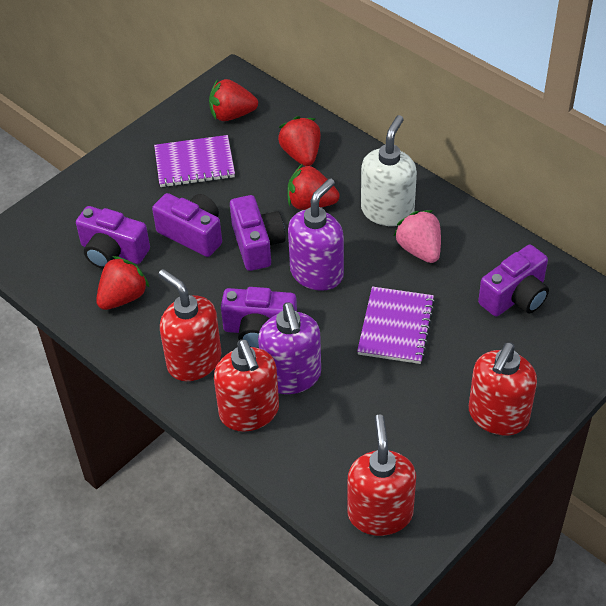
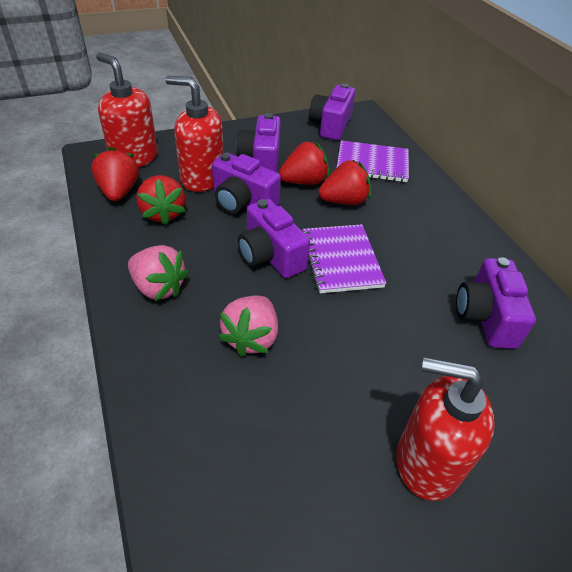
pink strawberry: [394,210,441,263] = 1 -> [128,245,189,301] [218,295,278,357] = 2
purple soap dispenser: [258,302,321,394] [288,178,344,291] = 2 -> none = 0
red soap dispenser: [158,269,221,381] [214,339,279,432] [348,414,416,536] [469,342,537,435] = 4 -> [96,53,158,168] [165,76,224,192] [396,357,495,501] = 3
white soap dispenser: [361,115,417,226] = 1 -> none = 0

